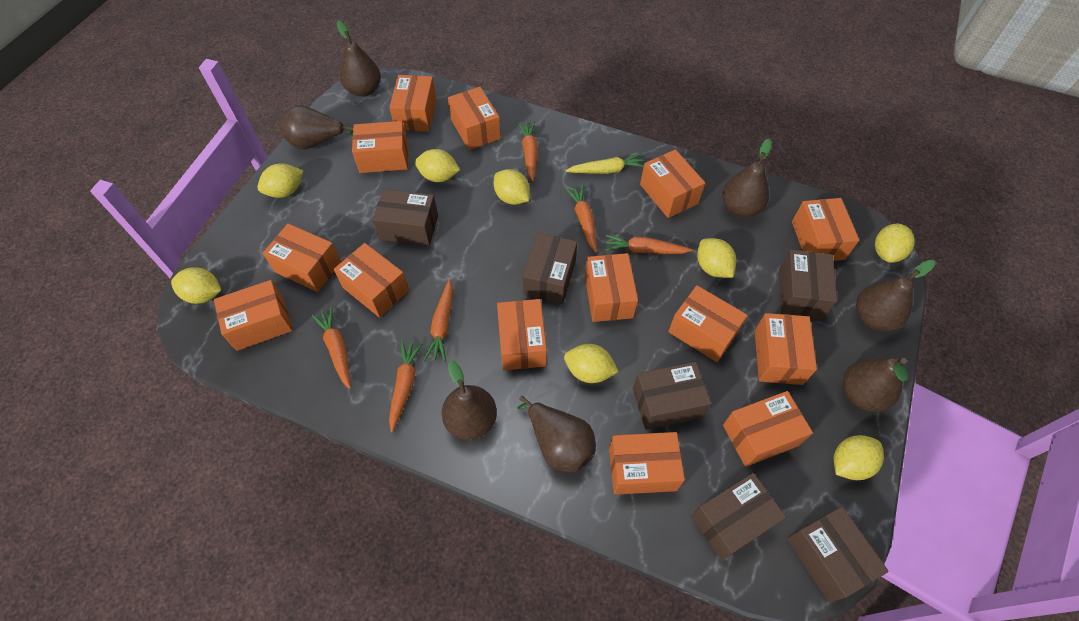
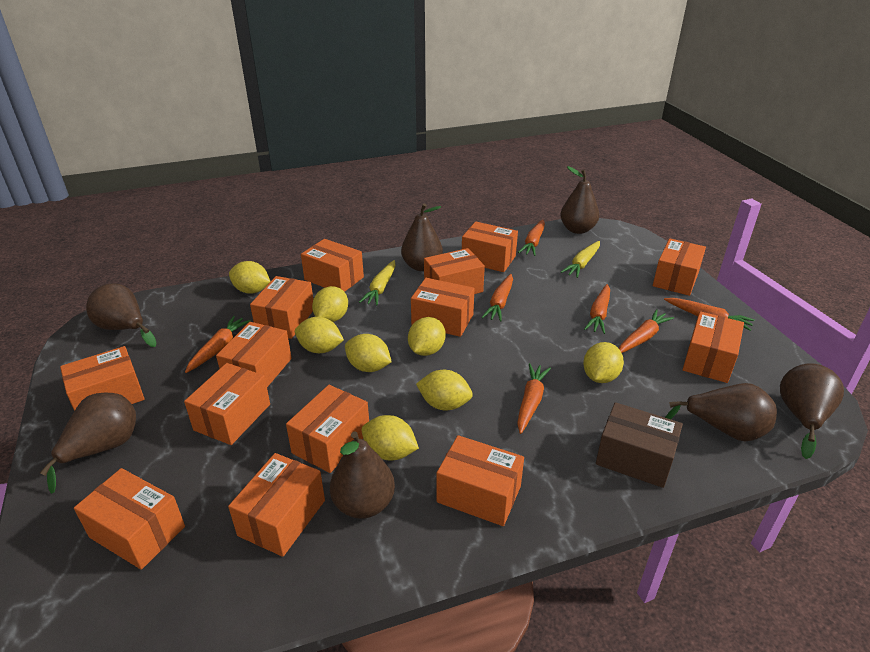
brown box: [372,189,438,246] [523,233,577,304] [633,362,711,430] [692,473,786,560] [779,250,837,319] [787,506,889,602] = 6 -> [596,402,683,488] = 1
orange carrot: [311,307,351,389] [389,340,423,433] [424,279,453,362] [517,121,538,182] [565,184,597,253] [604,234,692,254] = 6 -> [185,316,251,373] [482,274,513,322] [517,363,551,434] [518,220,545,256] [584,284,610,334] [619,309,674,353] [664,298,755,331] = 7
yellow carrot: [565,153,644,174] = 1 -> [359,260,396,306] [561,241,600,278] = 2

